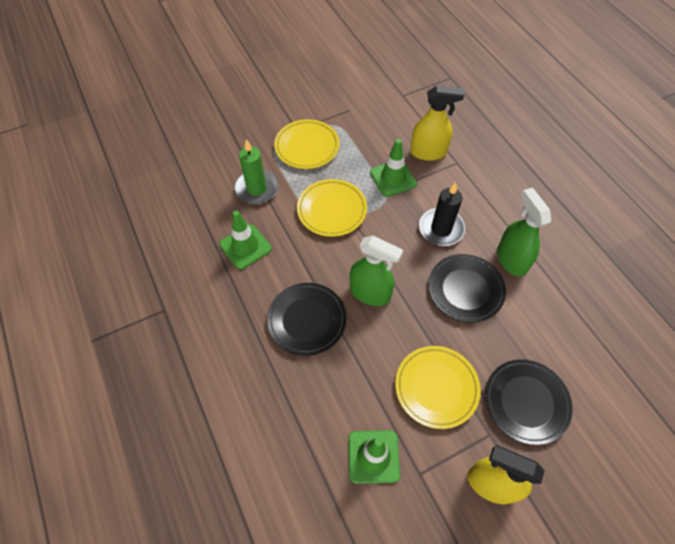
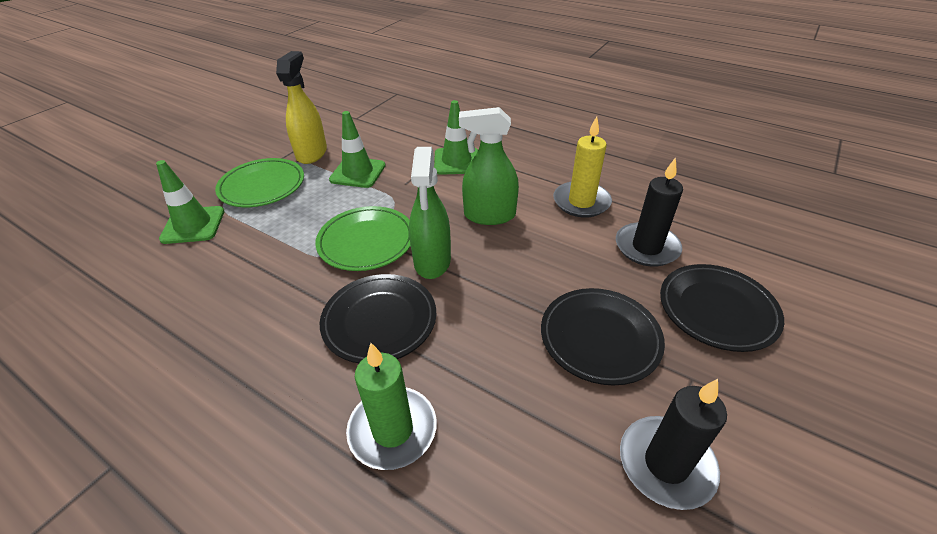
black candle: [419,182,465,246] = 1 -> [616,157,683,267] [620,379,727,510] = 2
green plate: none = 0 -> [215,158,304,207] [315,206,411,271] = 2
yellow candle: none = 0 -> [553,117,612,218] = 1
yellow plate: [274,119,340,169] [297,179,367,237] [395,346,481,429] = 3 -> none = 0
yellow spray bottle: [410,86,464,161] [468,445,544,504] = 2 -> [276,51,327,164] = 1

